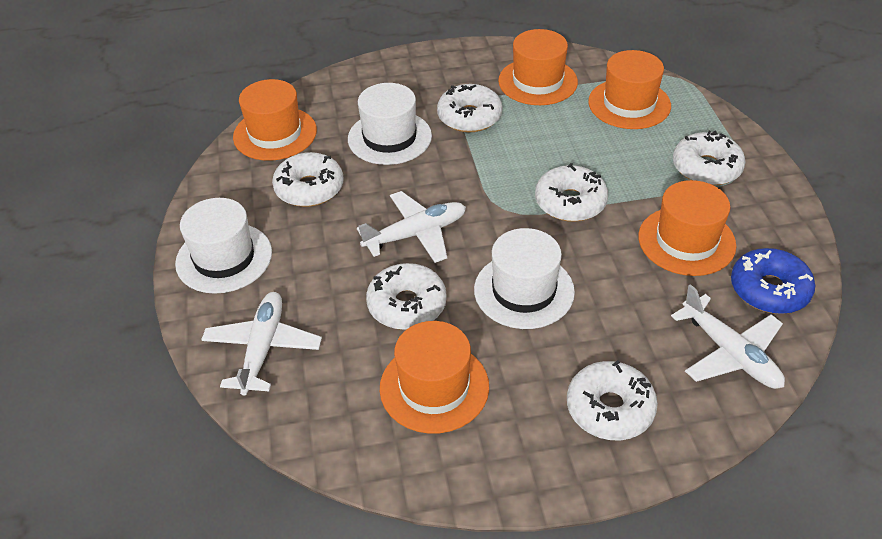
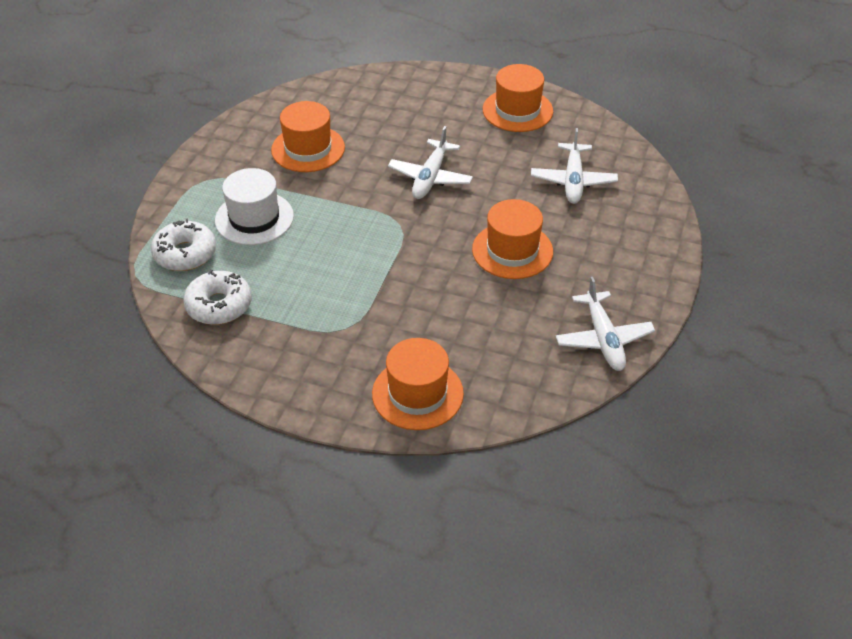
blue donut: [731,248,815,314] = 1 -> none = 0
orange hat: [233,79,317,161] [380,321,489,434] [498,29,578,105] [588,50,671,129] [638,180,736,276] = 5 -> [271,101,345,172] [372,338,464,430] [472,199,553,279] [483,64,553,132] = 4
white donut: [272,152,344,207] [366,263,447,330] [437,84,502,132] [535,163,608,222] [567,360,658,440] [673,131,745,186] = 6 -> [151,218,216,271] [183,270,252,325] = 2
white hat: [175,198,272,294] [348,83,432,165] [474,228,575,329] = 3 -> [215,168,294,245] = 1

